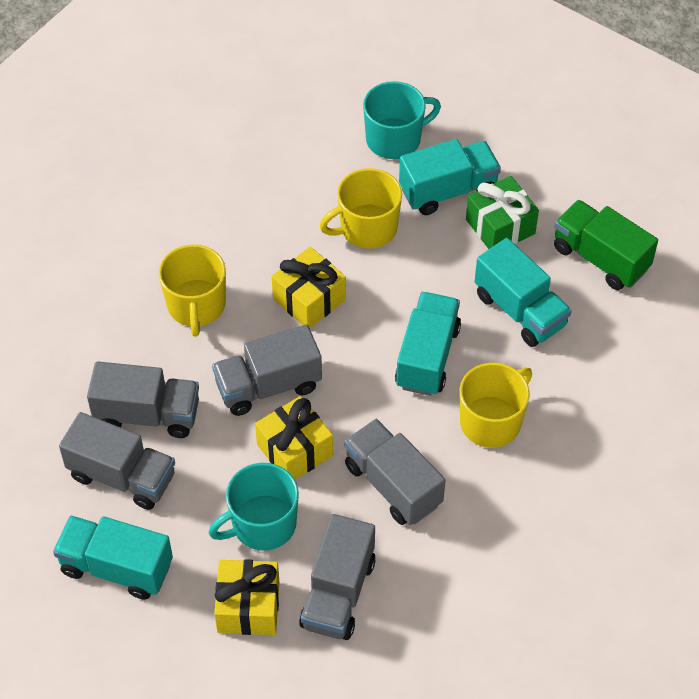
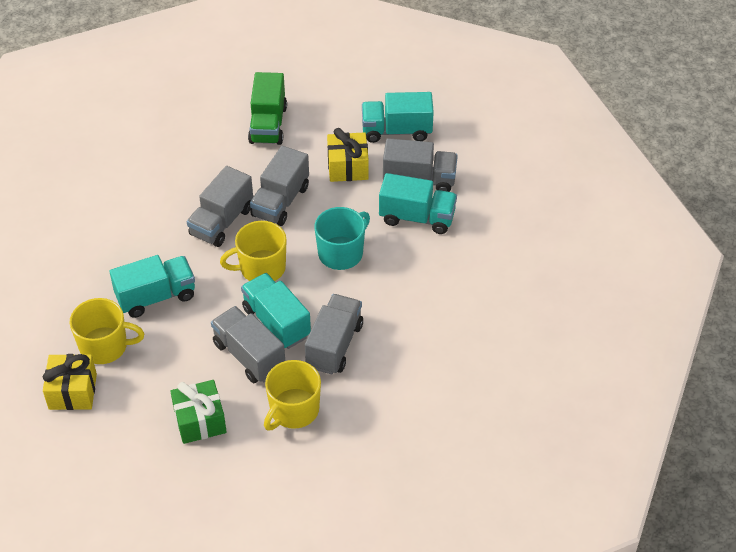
turquoise mug: [209,463,299,551] [363,81,441,159] = 2 -> [314,207,370,270] = 1
yellow gift: [214,559,279,635] [255,396,333,479] [272,247,346,328] = 3 -> [43,354,97,410] [327,128,369,182] = 2

